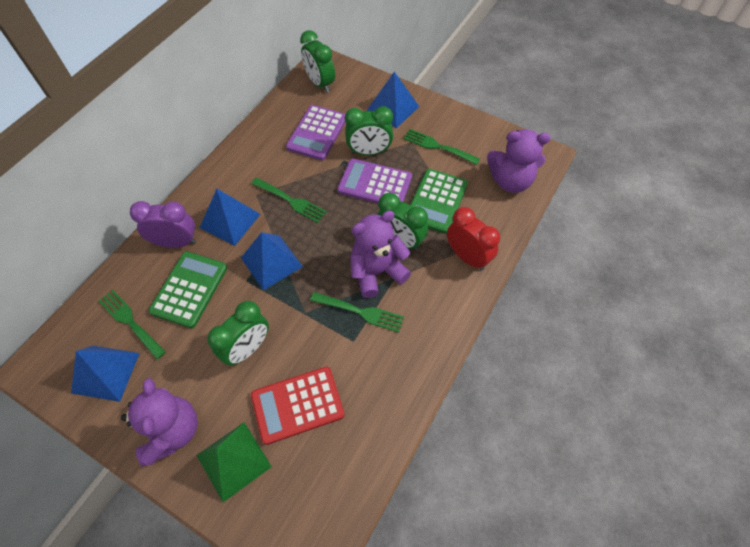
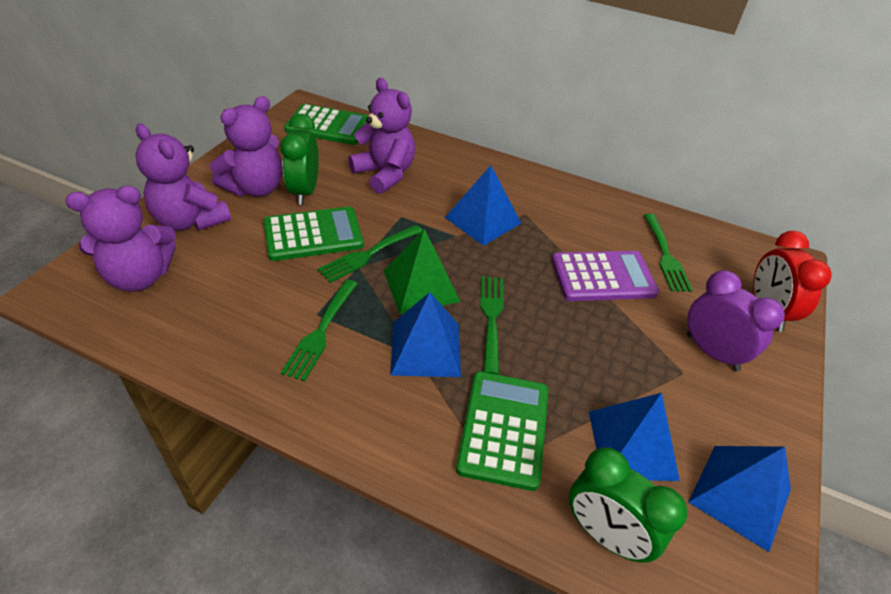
green calculator: [149,251,227,328] [410,169,468,234] = 2 -> [263,207,364,261] [284,104,368,145] [456,371,548,491] = 3
green clock: [207,301,269,365] [300,30,335,93] [345,106,393,155] [377,193,428,251] = 4 -> [281,114,319,205] [569,447,687,563] = 2
purple calculator: [286,105,345,160] [337,159,412,204] = 2 -> [552,251,659,301] = 1
purple teddy bear: [121,378,198,467] [350,211,411,298] [487,129,551,193] = 3 -> [65,186,176,292] [135,124,231,231] [210,96,283,197] [348,78,415,194] = 4
red calculator: [251,367,345,445] = 1 -> none = 0

